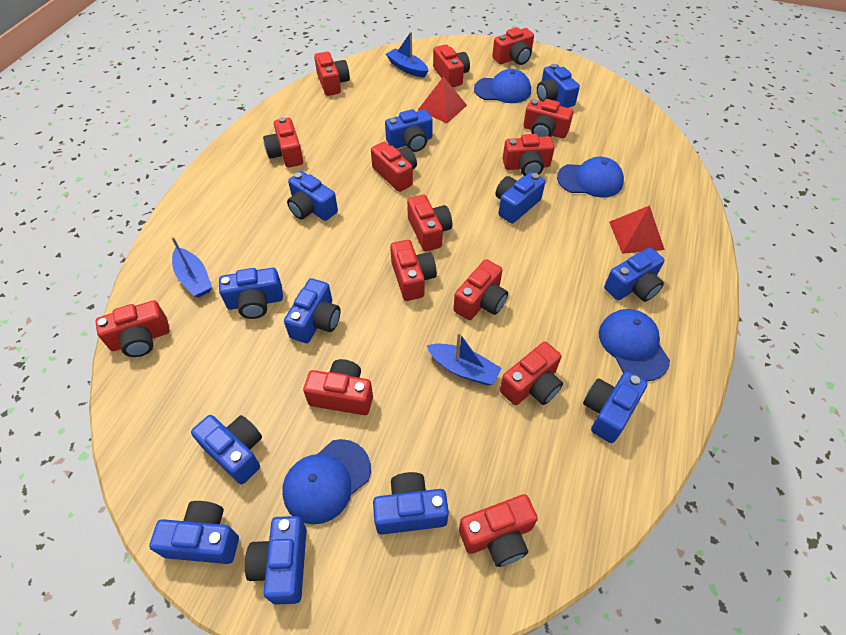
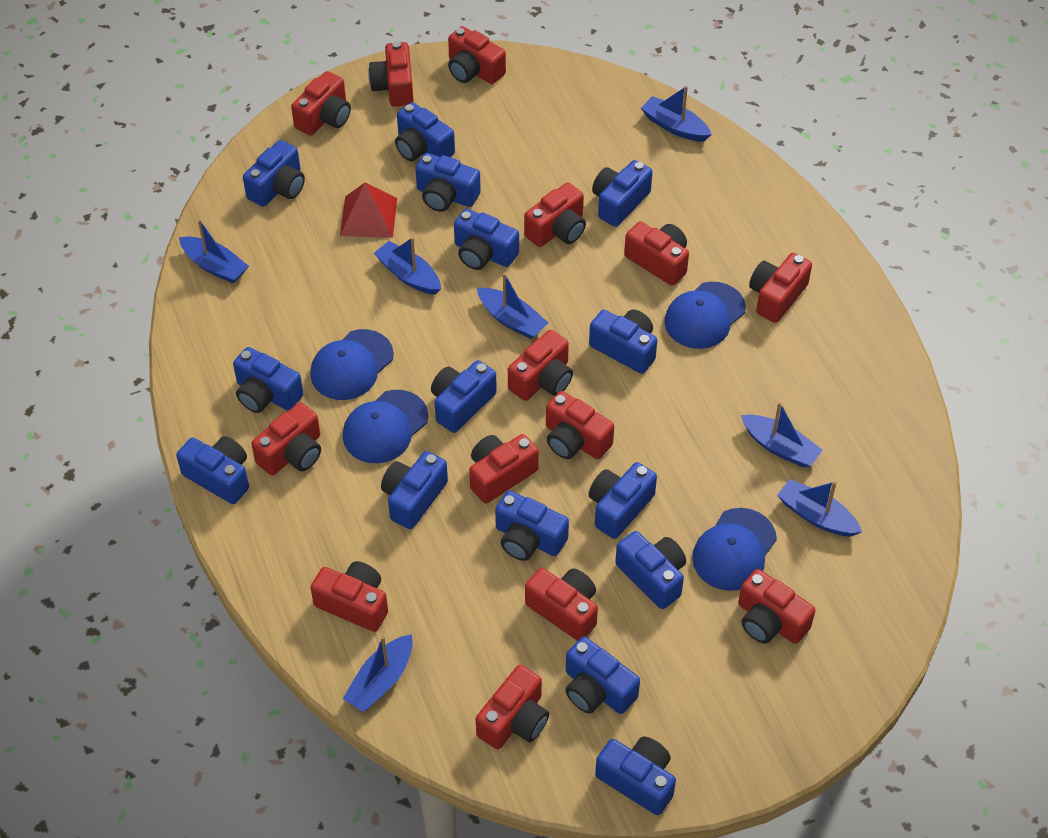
blue boat: [171,237,212,297] [386,32,428,78] [426,332,502,385] = 3 -> [179,219,249,283] [343,634,413,712] [374,237,441,295] [477,273,548,339] [641,86,712,142] [741,402,823,468] [777,479,862,537] = 7
blue camera: [149,501,239,564] [191,415,262,484] [219,268,283,319] [245,516,307,605] [284,278,341,343] [287,171,338,221] [373,472,449,535] [385,109,433,152] [495,172,545,223] [537,64,580,108] [583,371,647,443] [604,248,664,302] = 12 -> [176,436,249,504] [233,347,303,413] [243,140,305,207] [381,451,448,529] [395,102,455,161] [415,153,481,212] [431,360,497,433] [454,209,519,270] [495,491,569,561] [565,637,640,714] [589,310,657,374] [589,462,657,539] [592,160,652,227] [595,737,676,815] [615,531,686,609] = 15
red pyramid: [418,76,467,123] [609,205,665,254] = 2 -> [340,182,397,238] = 1

